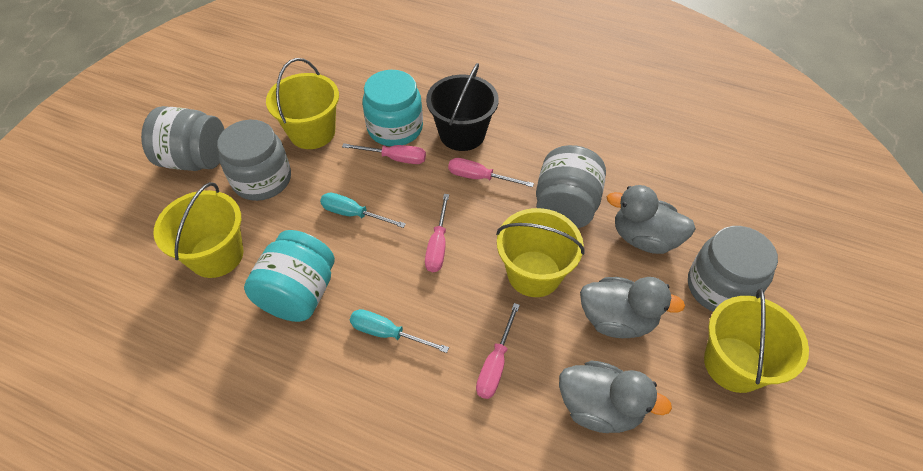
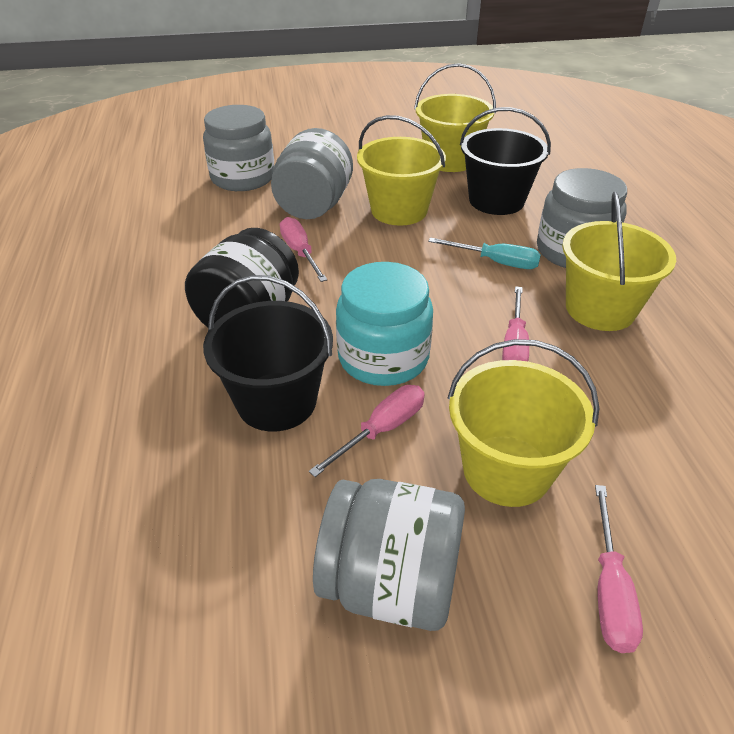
black bucket: [426,63,499,151] = 1 -> [203,275,333,432] [460,107,551,215] = 2
black jar: none = 0 -> [185,228,299,328] = 1
grey duck: [559,360,672,433] [580,277,685,338] [607,185,696,254] = 3 -> none = 0
turquoise jar: [244,230,335,322] [362,70,423,146] = 2 -> [336,262,433,386] = 1
turquoise screwdriver: [320,193,406,228] [350,309,449,353] = 2 -> [428,237,541,269] = 1

